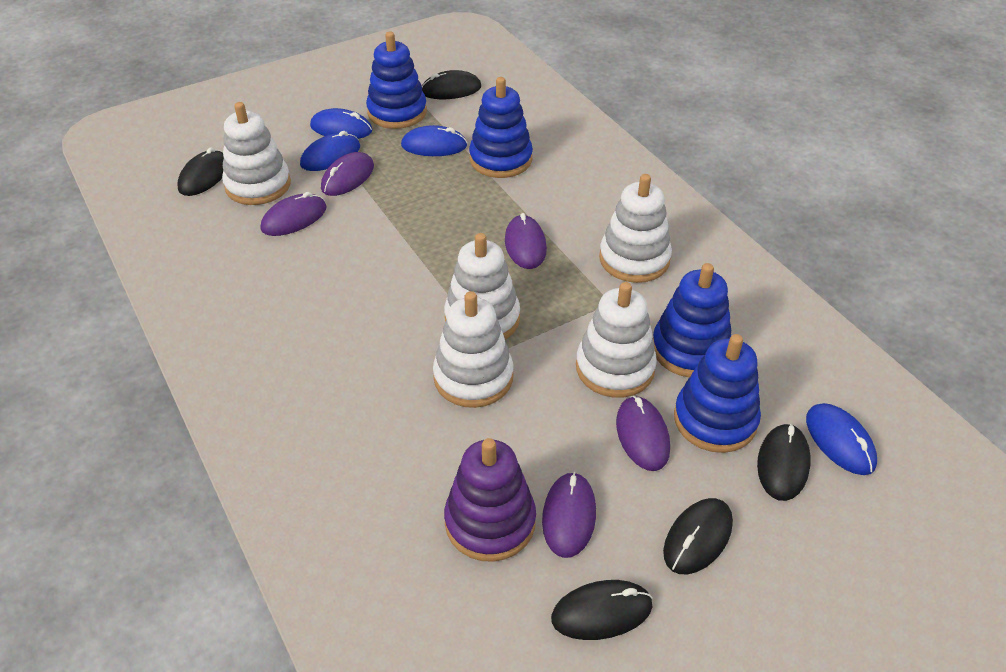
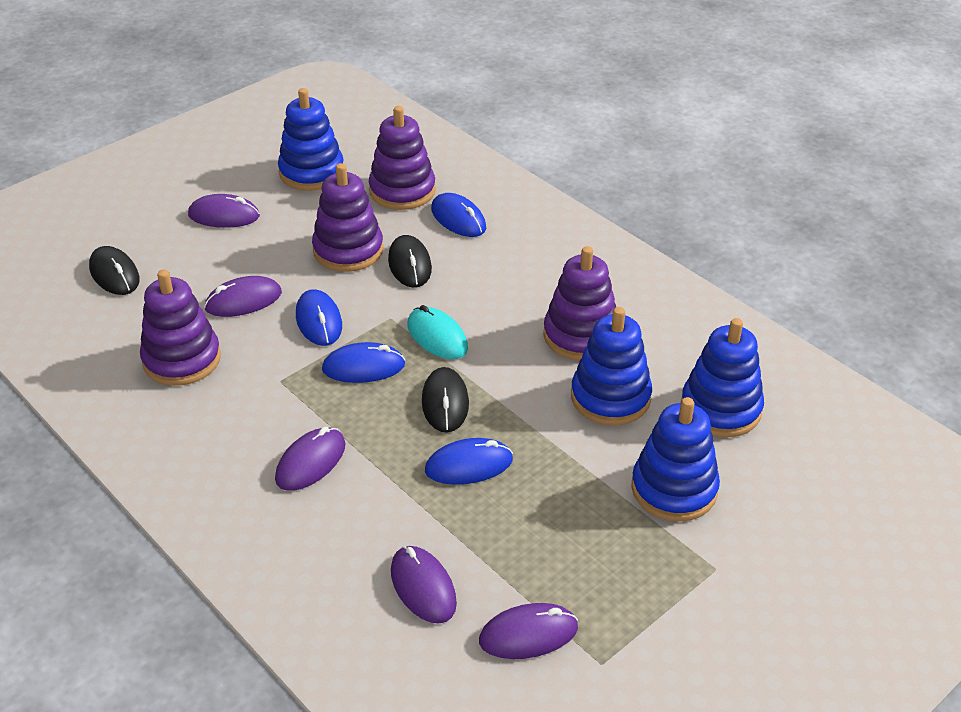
black mouse: [178,147,224,196] [422,70,481,99] [551,580,653,640] [663,498,733,574] [757,424,811,501] = 5 -> [89,246,140,295] [388,235,432,287] [422,367,469,432] = 3
purple stacking toy: [444,438,536,562] = 1 -> [140,270,221,386] [312,163,384,272] [369,106,436,210] [543,246,616,361] = 4
turquoise mouse: none = 0 -> [407,305,468,359] = 1
white stacking toy: [222,102,291,205] [433,291,513,408] [444,233,520,339] [576,282,657,398] [599,174,672,283] = 5 -> none = 0

